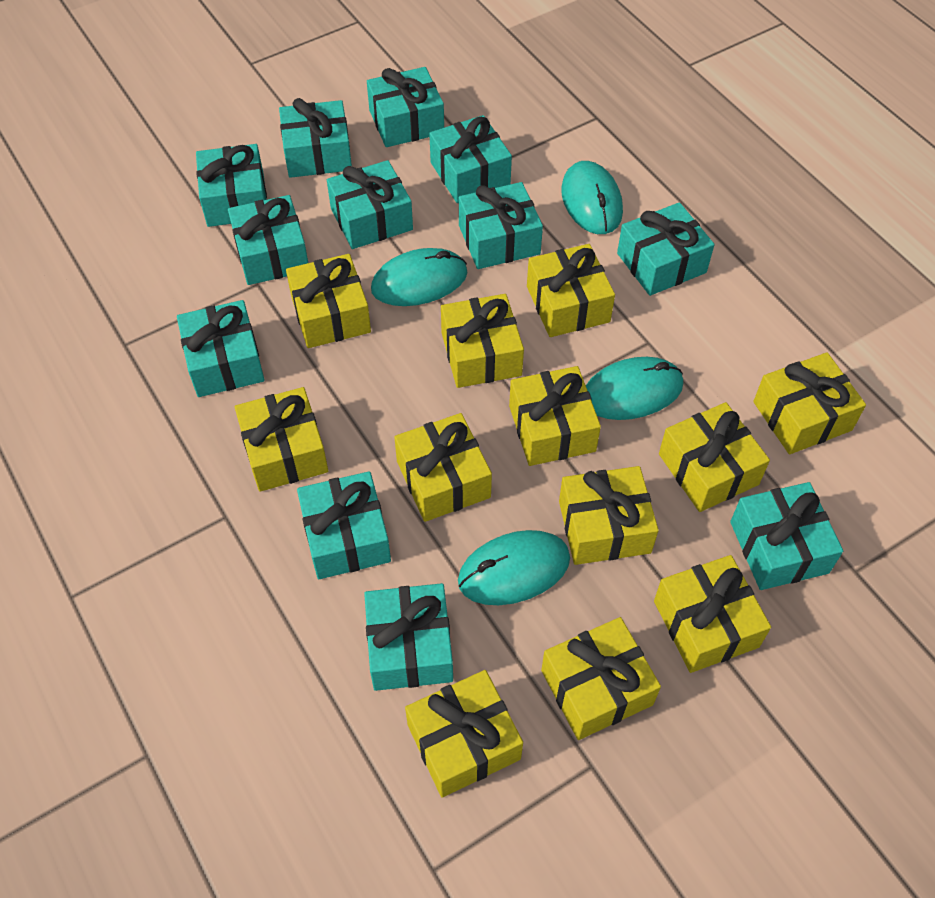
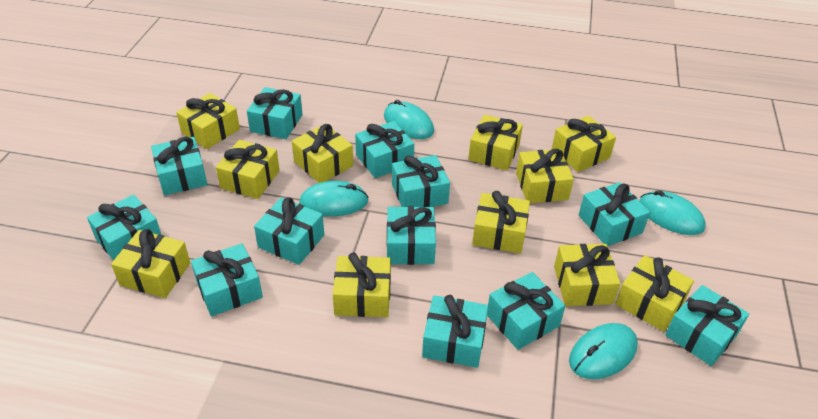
yellow gift: [235,387,328,492] [286,254,371,348] [394,413,492,522] [405,670,523,798] [441,294,524,388] [509,366,601,466] [527,244,615,337] [541,617,661,740] [559,466,659,565] [654,555,771,673] [659,402,770,512] [753,352,866,454] = 12 -> [111,229,190,298] [176,93,240,149] [216,140,280,199] [292,124,353,183] [333,253,391,317] [468,115,523,171] [472,191,530,253] [516,149,574,203] [552,116,616,172] [554,244,620,306] [615,255,694,332] = 11

